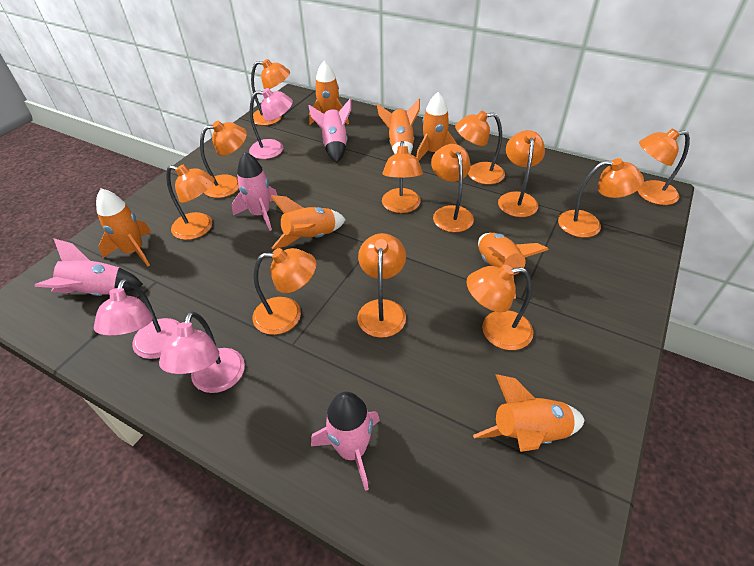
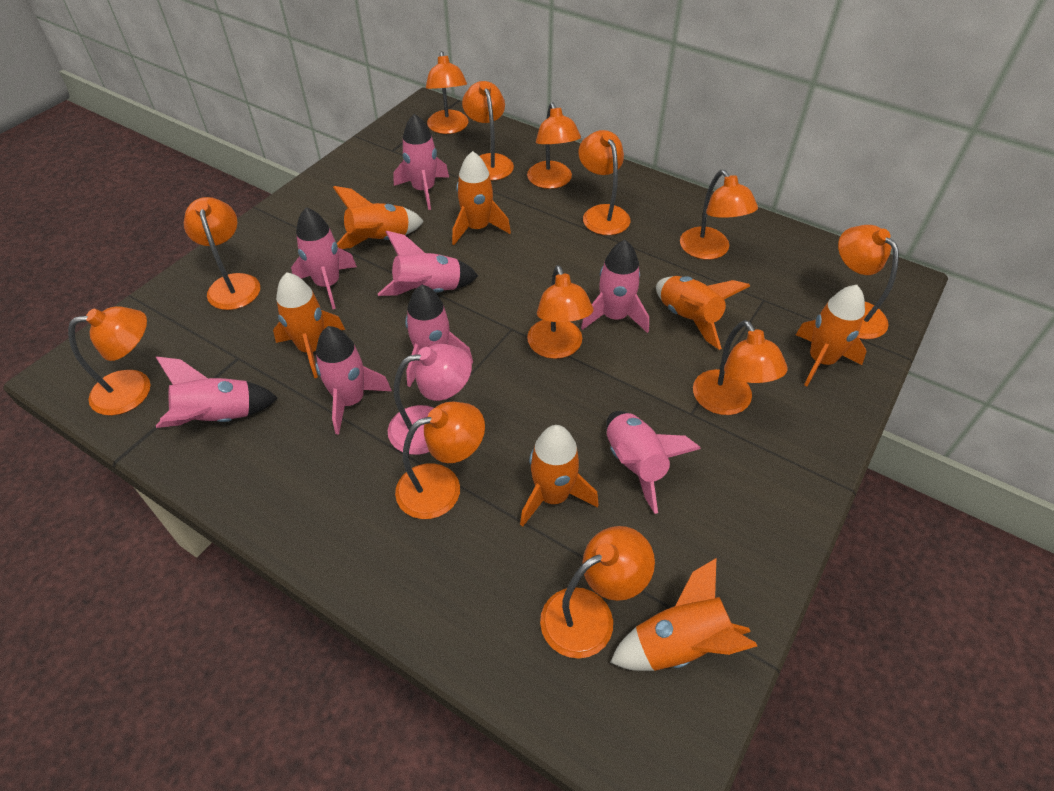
pink lamp: [94,279,179,359] [159,311,245,393] [249,88,293,159] = 3 -> [388,344,472,455] = 1
pink rocket: [35,238,143,296] [232,152,278,231] [309,99,351,163] [311,392,380,491] = 4 -> [156,357,278,428] [291,207,357,309] [315,326,392,435] [378,231,478,296] [393,114,449,210] [405,285,473,387] [581,240,649,333] [606,411,701,514] = 8

